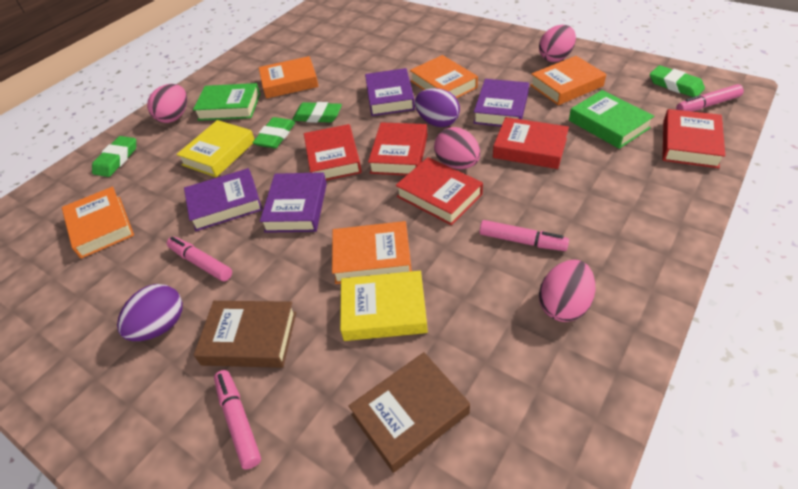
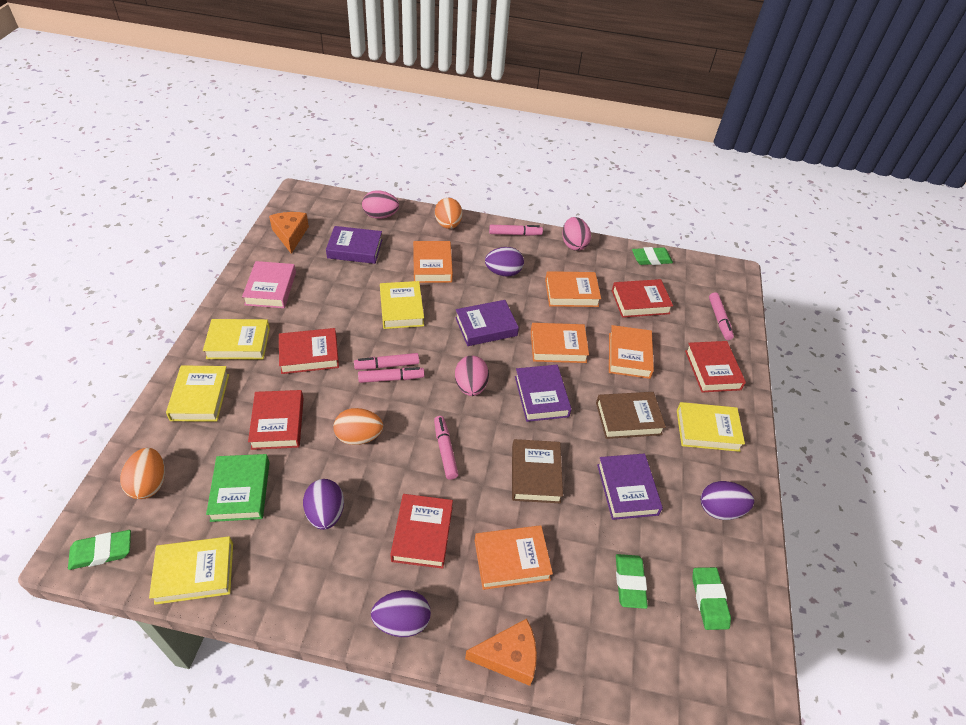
green book: [193,83,260,121] [569,90,654,149] = 2 -> [206,454,270,522] = 1
orange cheese: none = 0 -> [269,212,309,254] [465,619,537,686] = 2
orange egg: none = 0 -> [120,448,165,499] [333,408,383,445] [435,198,462,229] = 3
pink book: none = 0 -> [242,261,296,308] = 1
pink egg: [147,84,187,123] [434,127,480,169] [539,25,576,62] [539,260,595,322] = 4 -> [362,190,399,219] [455,356,489,396] [562,217,591,251] = 3
pink marker: [167,237,232,281] [214,370,261,469] [480,220,569,251] [676,84,744,111] = 4 -> [354,353,419,370] [358,367,424,383] [434,416,459,480] [489,225,543,236] [709,292,734,340] = 5
purple egg: [117,284,183,341] [415,88,460,127] = 2 -> [303,479,344,530] [371,590,431,637] [485,247,524,276] [701,481,754,520] = 4
yellow book: [176,120,255,177] [340,271,428,341] = 2 -> [149,536,233,605] [166,365,229,422] [203,319,270,359] [380,281,424,329] [677,402,745,452] = 5

